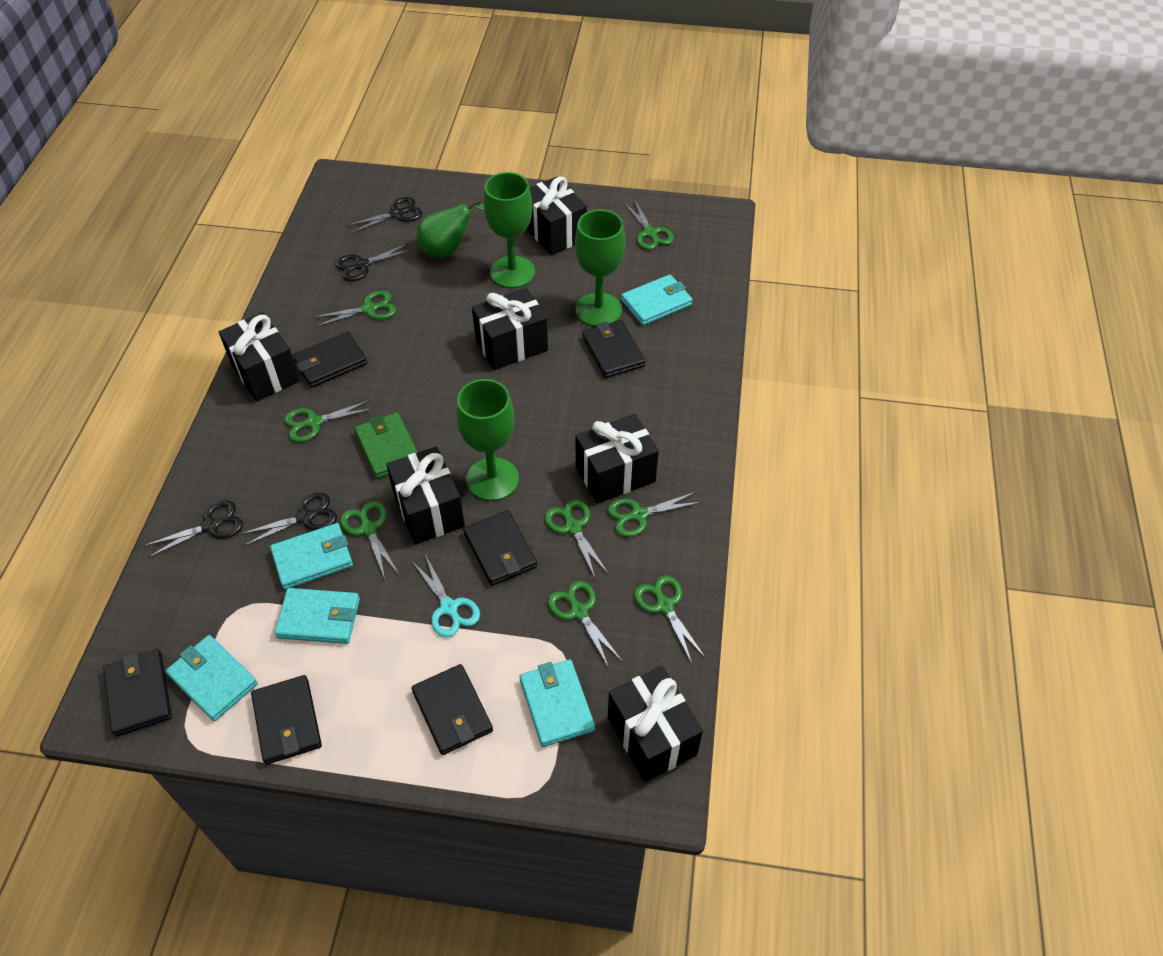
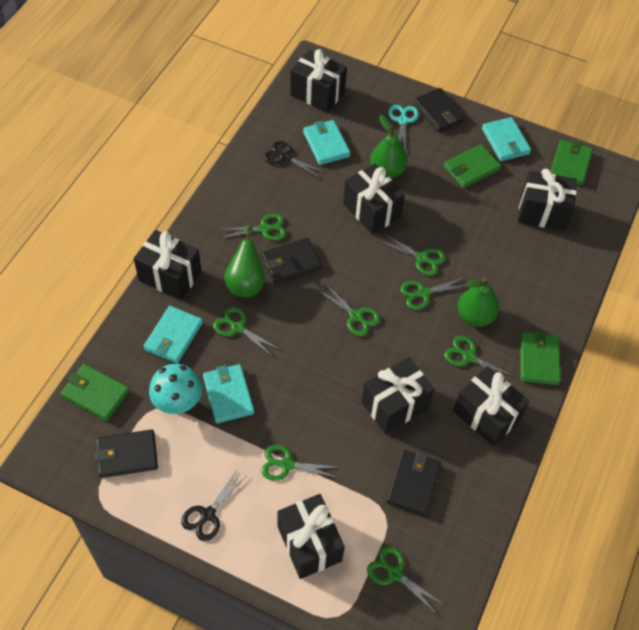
black gift: [219,312,300,401] [386,447,465,544] [472,288,548,370] [527,176,587,255] [576,414,659,504] [608,666,703,782] = 6 -> [134,230,202,300] [277,494,345,579] [290,49,347,113] [343,164,405,235] [362,357,434,434] [453,366,530,446] [518,169,577,231] = 7
black scissors: [144,500,243,557] [240,493,337,546] [335,243,413,281] [347,197,422,233] = 4 -> [181,470,245,541] [264,141,326,179] = 2
black wallet: [103,649,172,737] [251,675,322,765] [292,332,367,388] [411,664,493,755] [463,510,537,586] [582,320,645,378] = 6 -> [95,429,158,478] [262,238,321,284] [386,450,441,516] [414,88,466,132] = 4
green goblet: [457,379,519,501] [483,172,535,288] [575,209,625,327] = 3 -> none = 0
green pear: [417,199,484,258] = 1 -> [224,225,265,297] [370,115,408,178] [458,278,499,327] = 3
green wallet: [355,412,418,479] = 1 -> [61,364,129,421] [444,144,501,188] [520,331,561,385] [551,140,593,186] = 4
turquoise mushroom: none = 0 -> [149,364,202,414] = 1
turquoise wallet: [166,635,258,721] [270,523,353,590] [274,588,360,644] [520,660,595,747] [621,274,693,325] = 5 -> [144,306,203,364] [203,364,254,423] [303,120,350,165] [482,117,531,161] = 4

